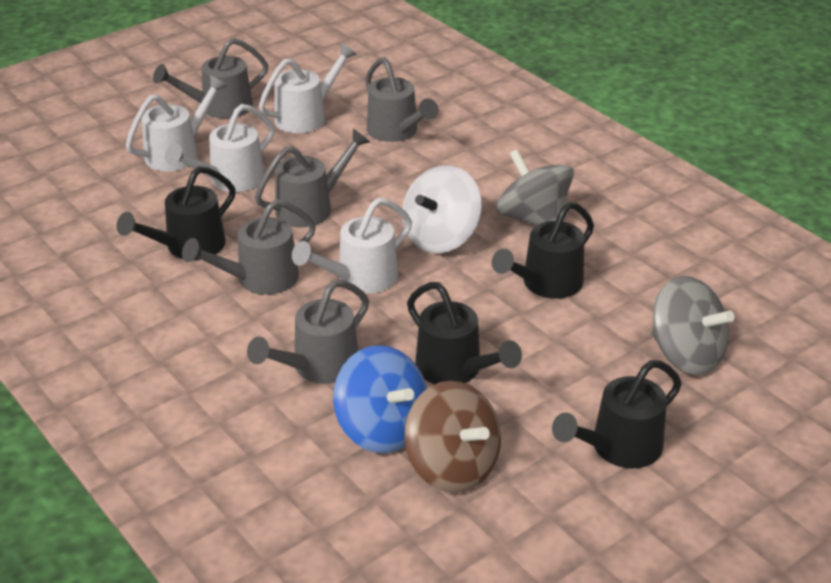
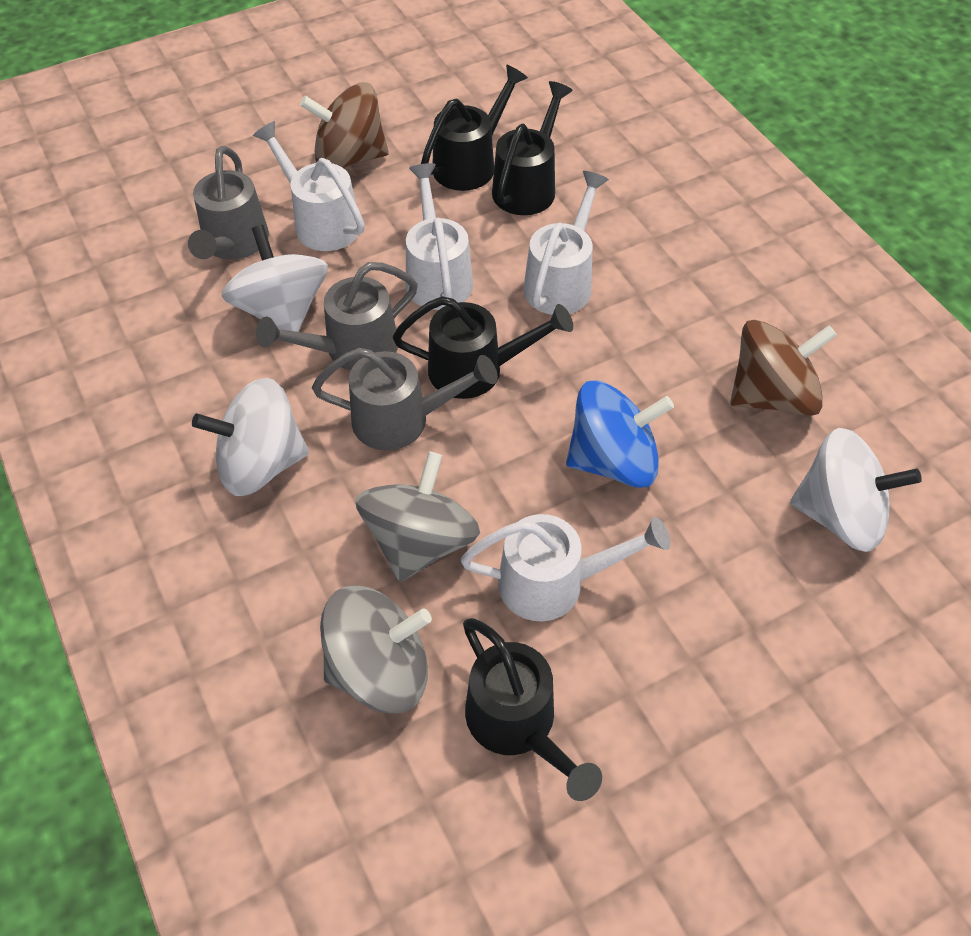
brown spinning top: [404,381,501,493] = 1 -> [300,82,389,168] [730,320,837,416] = 2
grey watering can: [153,38,268,119] [182,199,316,295] [247,280,369,384] [255,129,370,228] [365,57,438,142] = 5 -> [188,146,269,259] [256,262,418,370] [312,348,498,450] = 3
white spinning top: [402,165,482,253] = 1 -> [192,378,309,496] [222,225,328,332] [790,428,922,552] = 3

